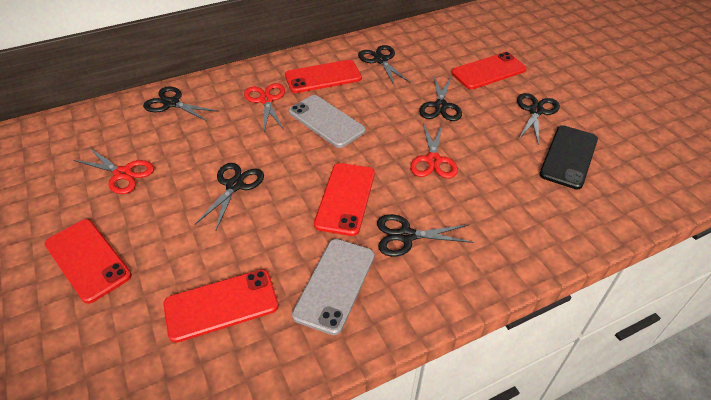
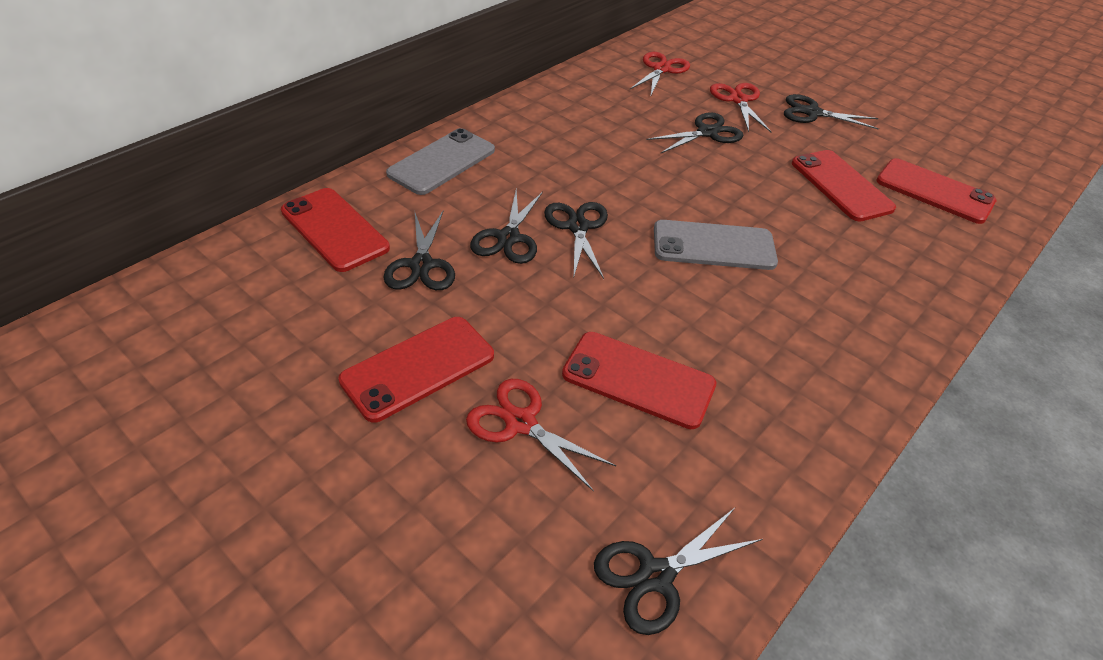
black phone: [539,125,598,189] = 1 -> none = 0

